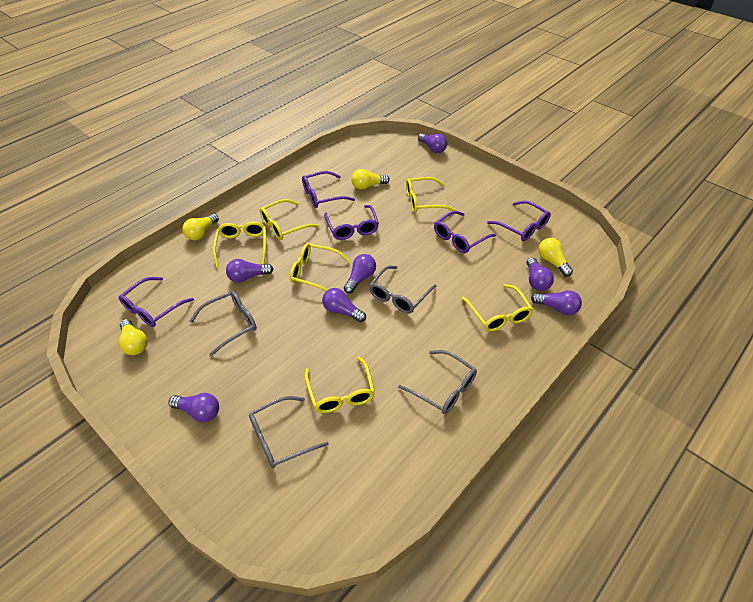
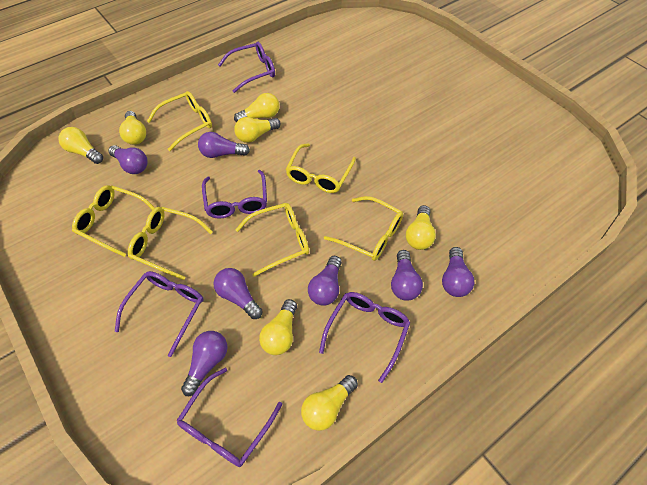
grey glasses: [190,291,257,356] [249,396,329,468] [369,265,436,314] [398,350,477,414] = 4 -> none = 0
yellow light bulb: [119,319,148,355] [182,213,219,240] [351,169,390,190] [538,238,573,277] = 4 -> [58,127,103,164] [119,111,146,145] [234,93,279,122] [234,117,281,143] [259,299,297,355] [301,375,358,431] [406,205,436,250] = 7

